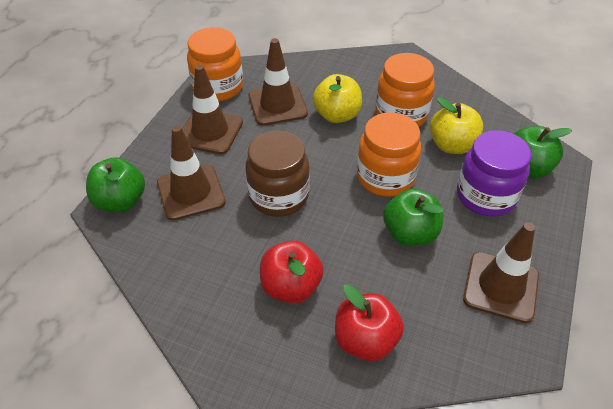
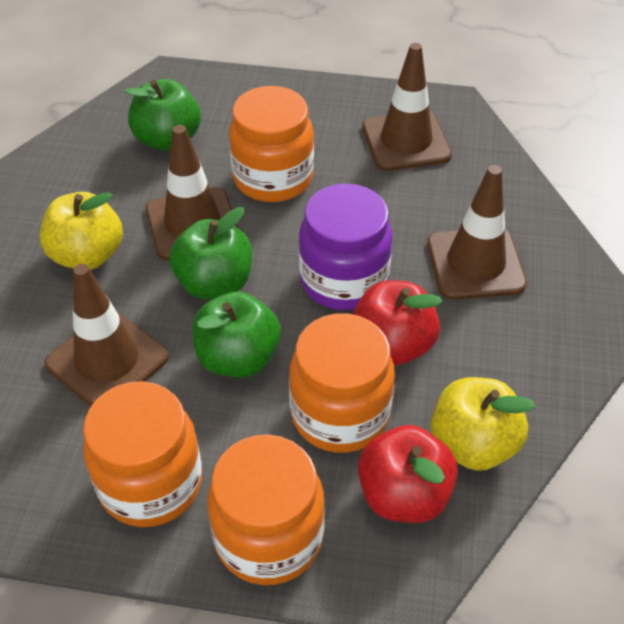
brown jar: [245,131,310,217] = 1 -> none = 0
orange jar: [187,27,243,101] [357,112,421,197] [376,53,435,126] = 3 -> [83,381,202,527] [207,434,325,585] [229,86,314,202] [289,313,395,453] = 4

